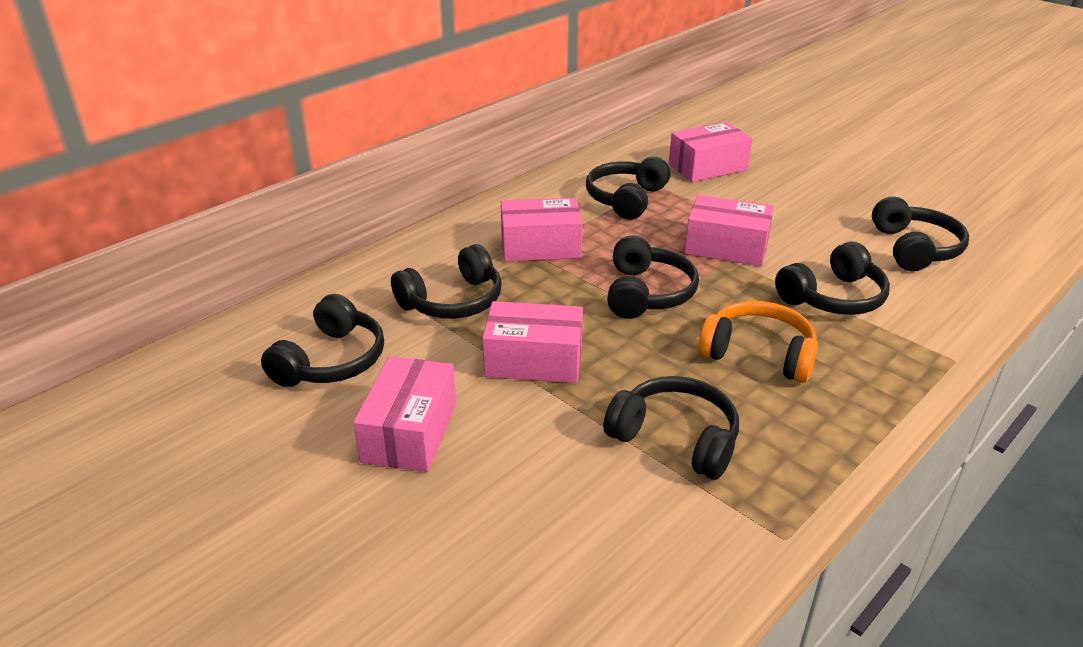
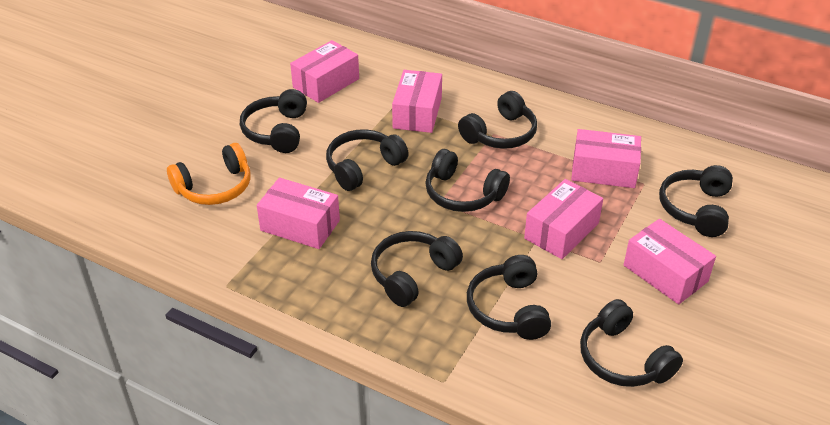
black headphones: [261,294,384,387] [391,244,502,319] [586,157,670,220] [603,376,739,480] [607,236,699,319] [775,241,890,315] [872,197,969,271] = 7 -> [240,89,307,153] [326,129,409,191] [371,231,463,307] [425,149,510,212] [458,91,537,149] [467,255,551,340] [580,299,683,387] [659,165,733,237] = 8
pink box: [353,356,456,472] [482,301,583,383] [501,198,583,262] [669,122,752,182] [684,195,774,266] = 5 -> [257,178,340,249] [290,40,359,103] [392,70,442,133] [524,179,603,259] [571,129,641,188] [624,219,716,304] = 6

